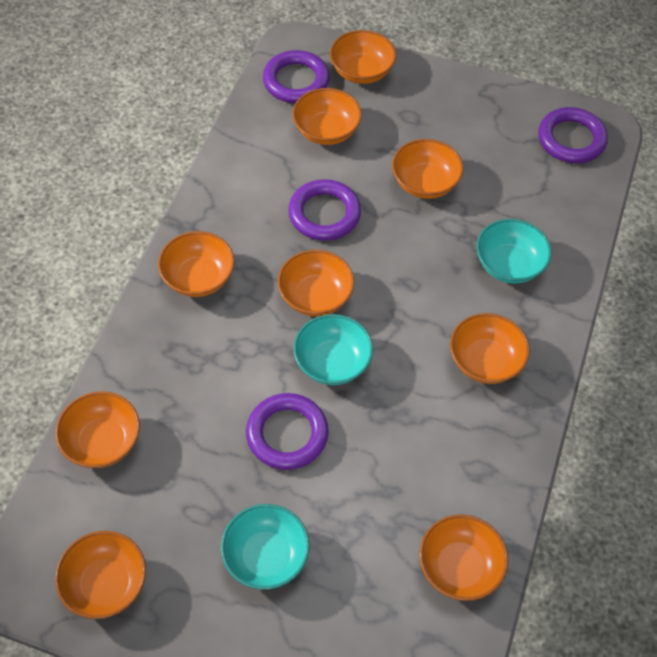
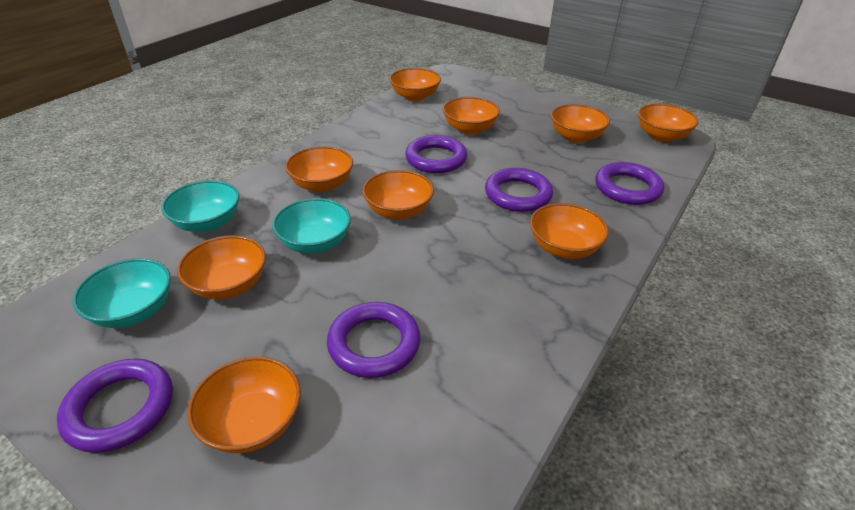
purple ring: [246,393,329,470] [263,50,330,103] [288,179,361,241] [538,107,608,163] = 4 -> [57,358,173,453] [327,302,421,378] [405,135,467,173] [485,168,553,212] [595,162,664,205] = 5

